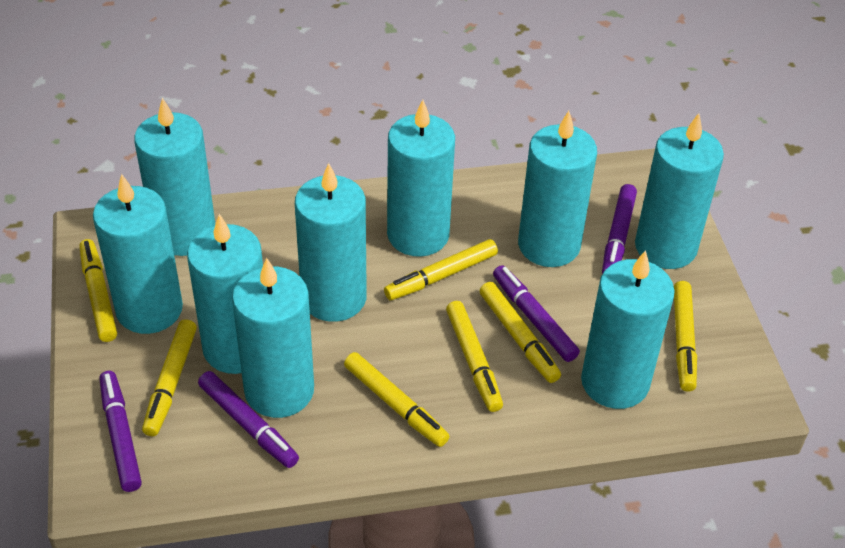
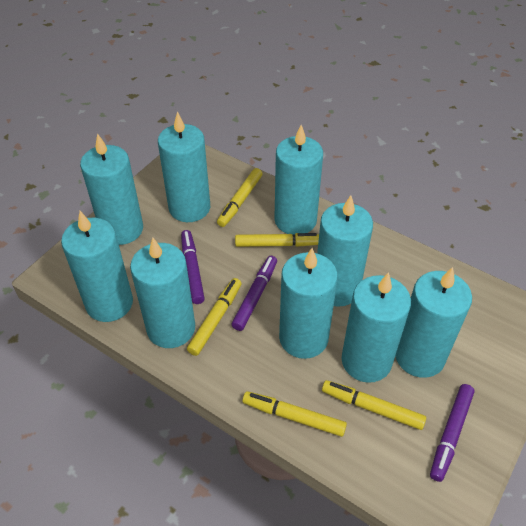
purple marker: [99,371,142,492] [198,371,299,468] [493,265,580,362] [602,184,637,274] = 4 -> [181,230,205,304] [232,256,277,331] [430,384,474,482] = 3
yellow marker: [79,239,117,342] [142,319,197,436] [344,352,450,447] [384,239,498,300] [446,301,503,412] [480,282,561,383] [674,281,697,392] = 7 -> [187,278,241,356] [217,168,262,227] [235,233,319,247] [242,391,347,437] [322,380,426,430] = 5

